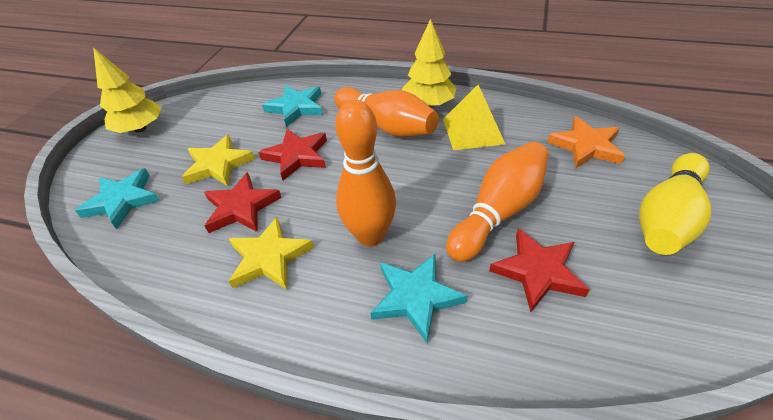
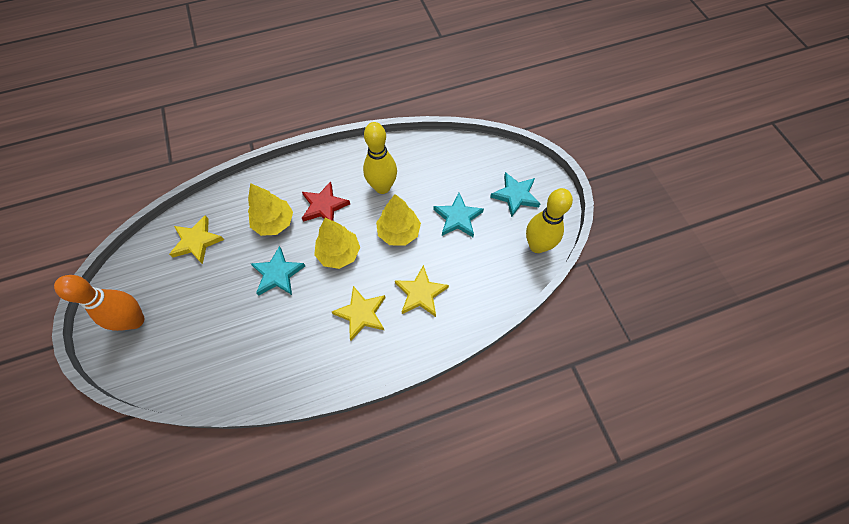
orange bowling pin: [334,87,439,137] [335,100,396,247] [446,142,549,262] = 3 -> [54,275,144,331] = 1
orange star: [547,116,625,168] = 1 -> none = 0
red star: [204,172,282,233] [258,129,327,180] [489,229,589,312] = 3 -> [302,181,350,222] = 1
yellow bowling pin: [639,153,711,255] = 1 -> [363,122,397,194] [526,188,573,253] = 2
yellow pyramid: [443,85,505,150] = 1 -> none = 0
yellow star: [182,135,255,186] [229,217,314,290] = 2 -> [169,215,224,264] [332,286,385,340] [395,265,449,317] = 3
yellow tree: [93,47,162,133] [402,19,457,107] = 2 -> [248,183,293,236] [314,218,360,269] [376,194,421,246] = 3

